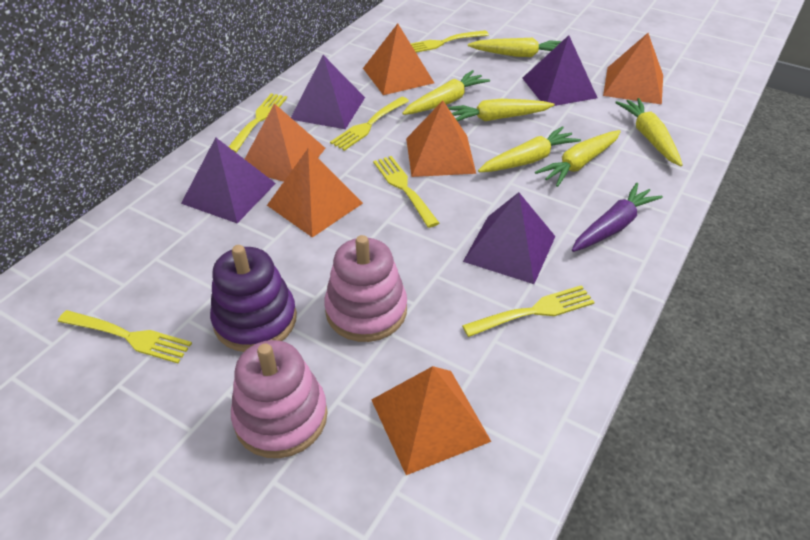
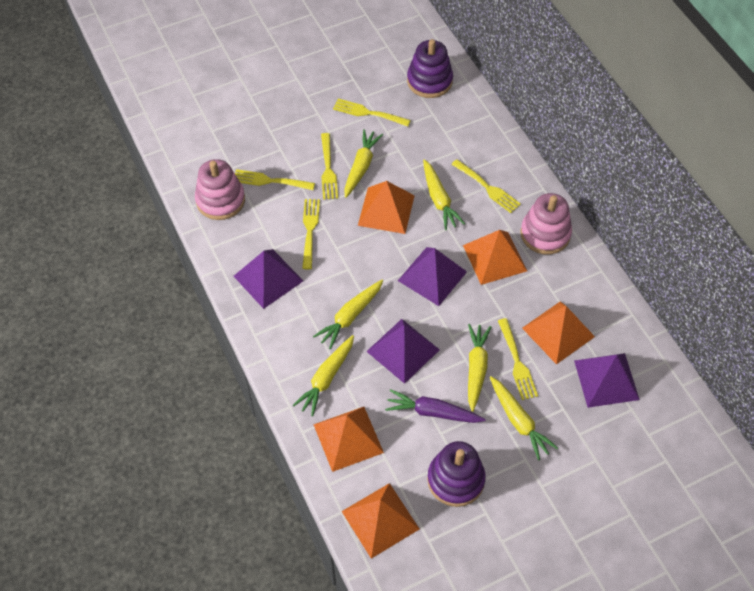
orange pyramid: [245,103,326,182] [267,148,363,237] [363,24,434,95] [372,366,491,475] [406,101,476,177] [603,33,663,105] = 6 -> [313,407,384,472] [341,483,420,559] [358,181,415,234] [463,230,527,285] [522,302,595,365] = 5
purple stacking toy: [210,245,297,352] = 1 -> [407,39,453,98] [427,441,486,507] = 2

